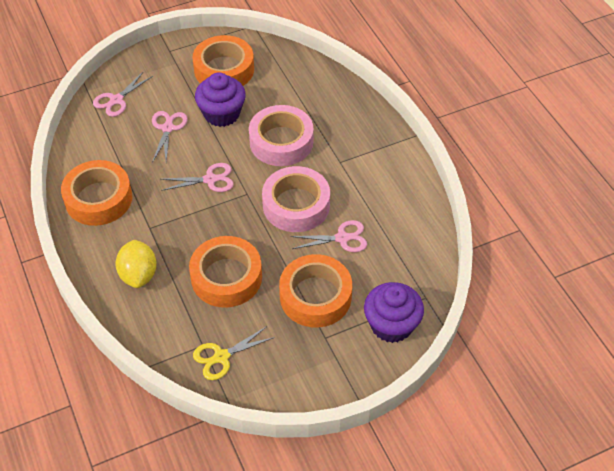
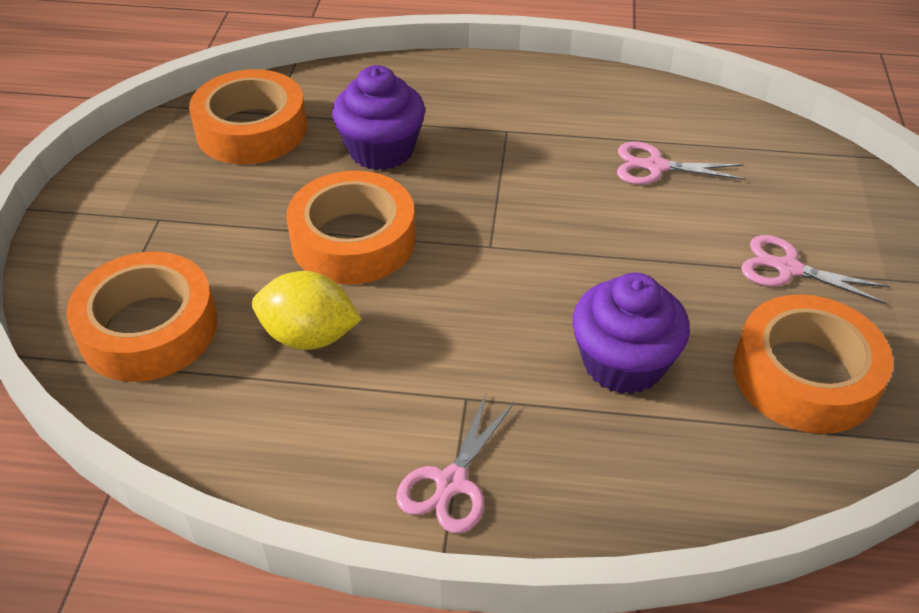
pink scissors: [93,71,153,117] [152,111,188,163] [161,163,234,192] [290,220,367,252] = 4 -> [396,394,514,533] [617,142,745,185] [741,235,890,304] = 3
pink tape: [249,105,314,166] [262,166,330,232] = 2 -> none = 0
yellow scissors: [193,326,275,380] = 1 -> none = 0

